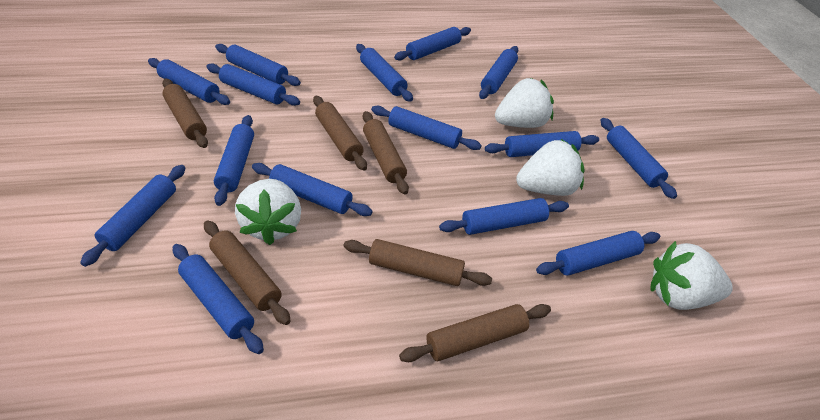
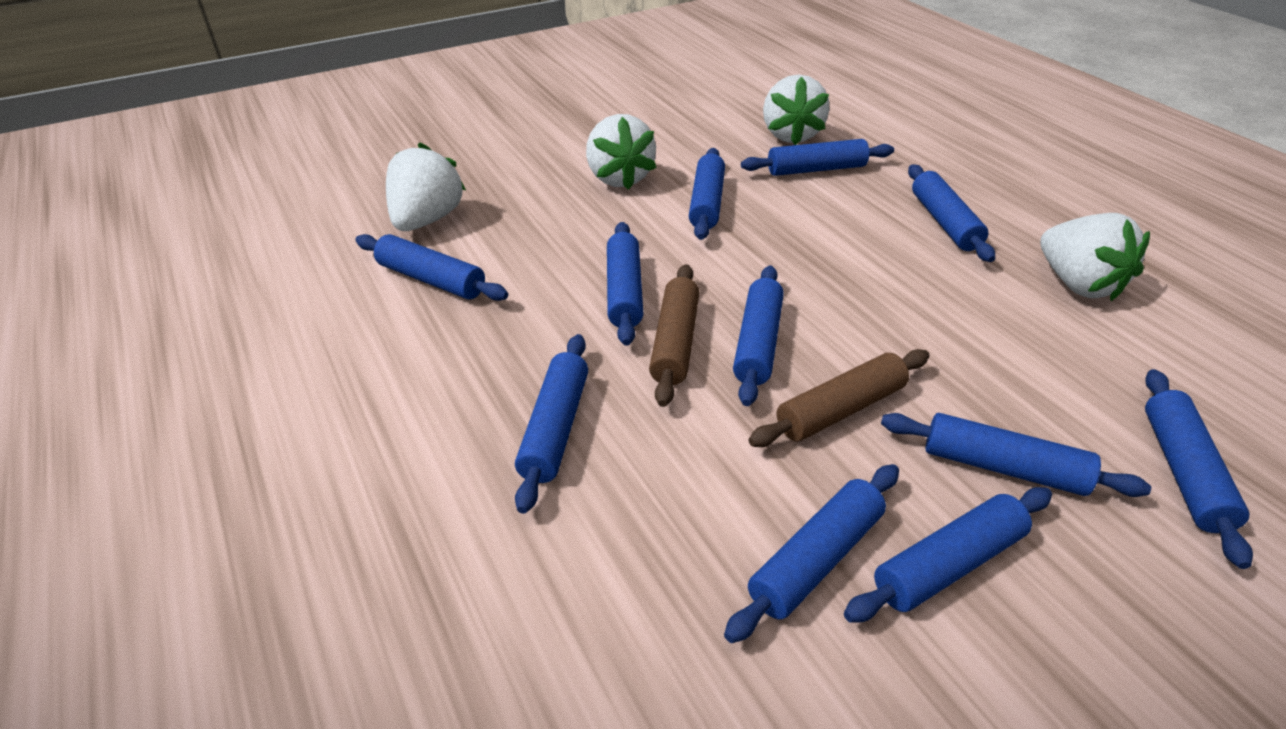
blue rolling pin: [80,165,185,267] [148,58,230,105] [173,244,264,354] [206,63,300,106] [214,115,254,206] [215,44,301,86] [252,163,373,216] [356,44,413,102] [371,106,482,150] [394,27,471,61] [439,198,569,235] [479,46,518,99] [485,131,599,157] [536,231,660,275] [600,118,677,199] = 15 -> [355,234,508,301] [515,334,588,513] [607,222,644,346] [689,148,725,240] [724,464,899,643] [733,266,784,406] [741,139,894,176] [844,487,1052,623] [881,413,1151,497] [908,164,995,262] [1145,369,1253,569] = 11
brown rolling pin: [162,79,208,148] [204,220,291,325] [313,96,367,171] [343,239,492,286] [363,111,409,195] [399,304,551,362] = 6 -> [649,264,699,407] [749,349,930,447] = 2

